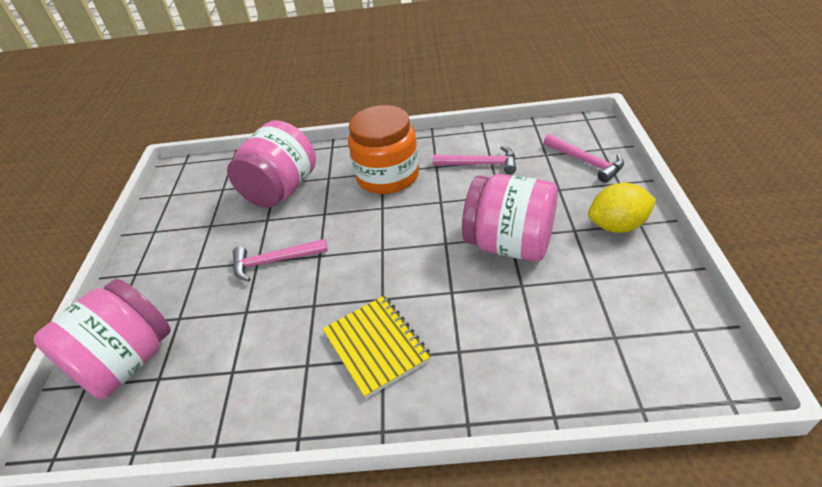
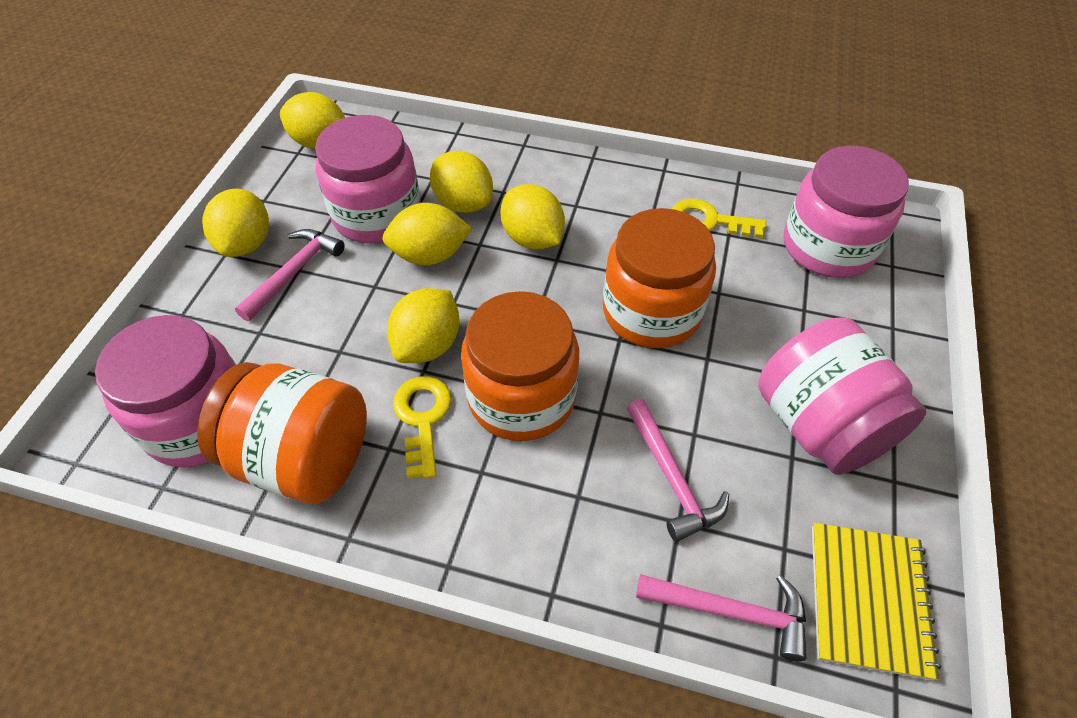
orange jar: [348,105,419,194] = 1 -> [197,362,367,504] [461,291,579,441] [603,208,716,348] = 3
pink jar: [34,279,171,399] [227,120,316,208] [462,174,558,262] = 3 -> [95,315,236,467] [315,115,421,243] [758,318,926,475] [784,146,909,278] = 4
yellow key: none = 0 -> [393,376,452,479] [672,198,766,238] = 2
yellow lemon: [588,183,656,233] = 1 -> [202,189,269,257] [280,92,345,149] [382,203,472,265] [387,288,460,363] [430,151,493,213] [501,184,565,250] = 6

